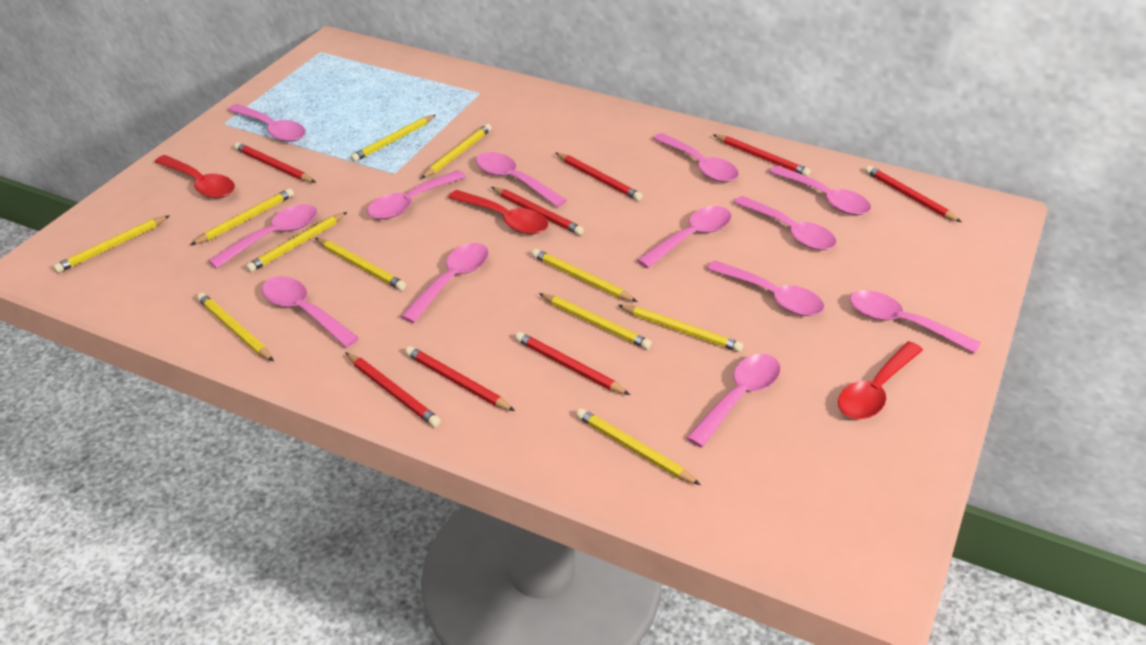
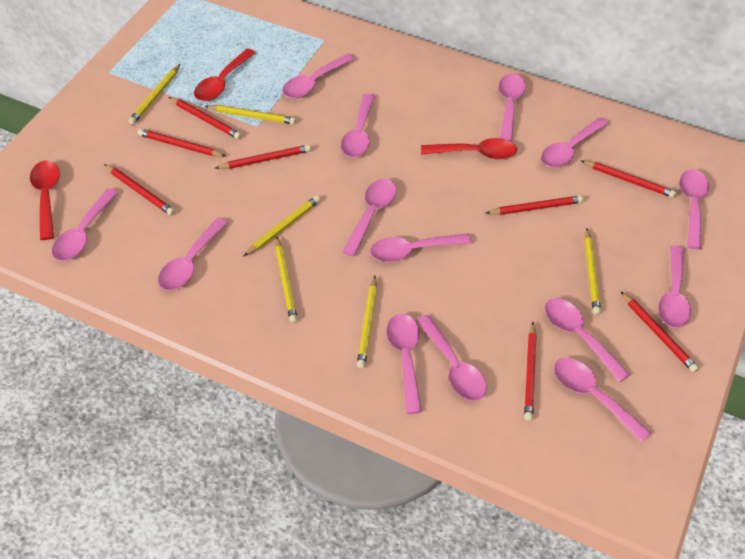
pink spoon: [208,204,317,269] [228,104,306,142] [262,276,359,348] [367,170,466,219] [400,243,489,323] [476,152,567,207] [637,206,732,268] [653,133,739,182] [687,354,781,447] [707,260,824,316] [734,196,836,250] [769,165,871,215] [850,290,981,353] = 13 -> [52,188,119,261] [158,217,228,291] [282,53,355,98] [341,94,375,157] [342,179,396,257] [370,233,472,262] [387,314,422,414] [416,315,487,401] [499,74,526,142] [541,118,608,168] [545,298,630,382] [554,358,651,442] [658,246,691,328] [680,169,709,249] = 14
yellow pencil: [53,215,170,273] [191,188,294,245] [197,293,274,361] [246,212,347,272] [315,238,406,291] [350,115,436,162] [421,124,492,179] [532,249,638,302] [539,293,652,349] [576,408,701,485] [618,305,743,352] = 11 -> [128,64,180,125] [205,105,296,124] [244,195,320,256] [275,237,298,323] [357,276,377,369] [584,229,601,315] = 6

